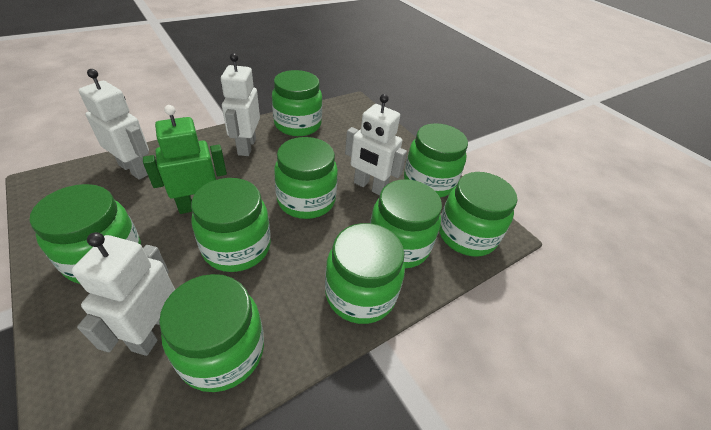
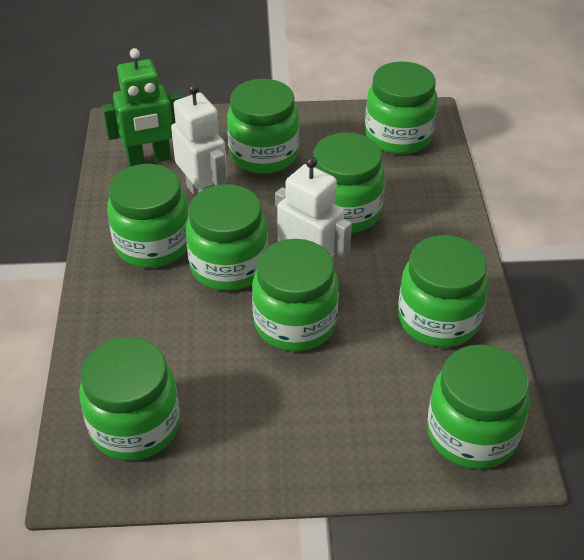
white robot: [72,232,175,356] [79,69,149,180] [221,53,260,156] [345,94,407,195] = 4 -> [171,84,227,194] [275,156,352,263] = 2

